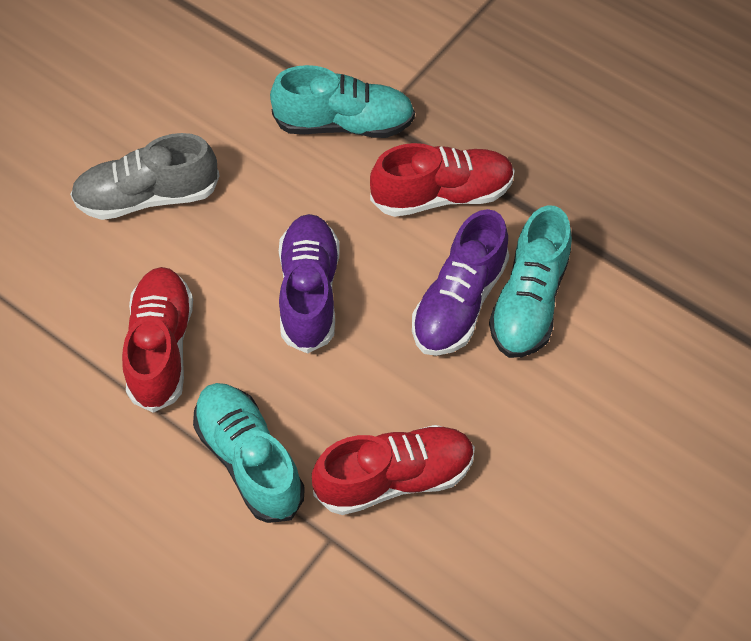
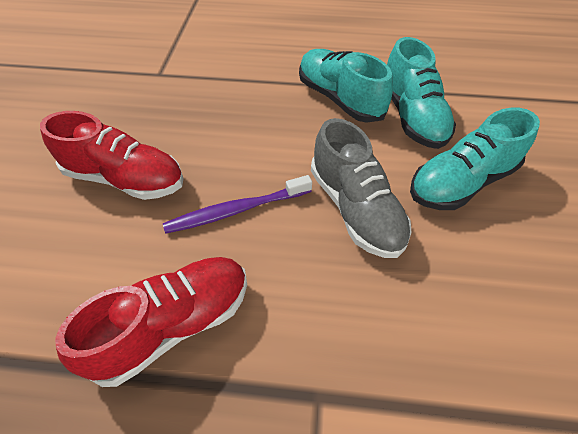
purple shoe: [279,214,340,354] [412,209,509,356] = 2 -> none = 0
purple toothbrush: none = 0 -> [163,175,312,233] = 1
red shoe: [122,267,193,413] [312,425,475,515] [370,143,515,217] = 3 -> [40,111,184,200] [55,257,247,387] = 2

